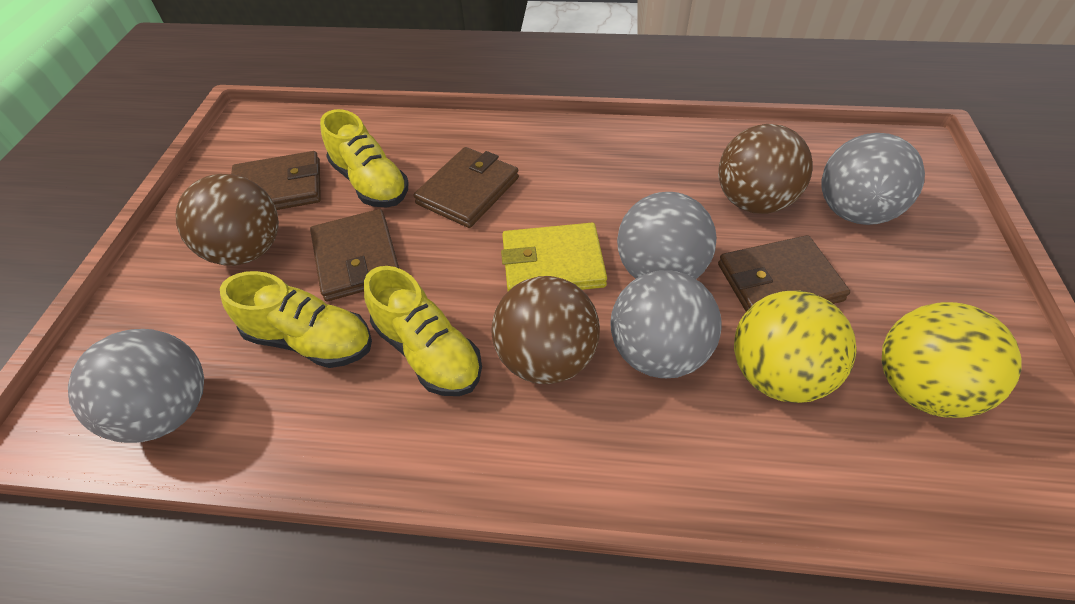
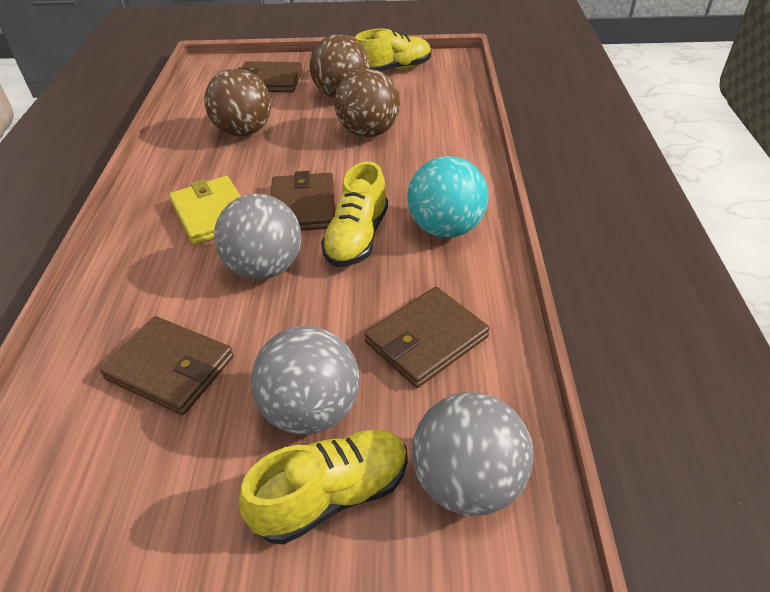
grey ball: [68,329,204,443] [610,270,722,378] [617,192,717,279] [822,133,925,225] = 4 -> [214,193,302,279] [251,326,359,435] [412,392,534,516] = 3
turquoise ball: none = 0 -> [407,156,488,238] = 1
yellow ball: [734,291,857,403] [882,302,1021,418] = 2 -> none = 0

